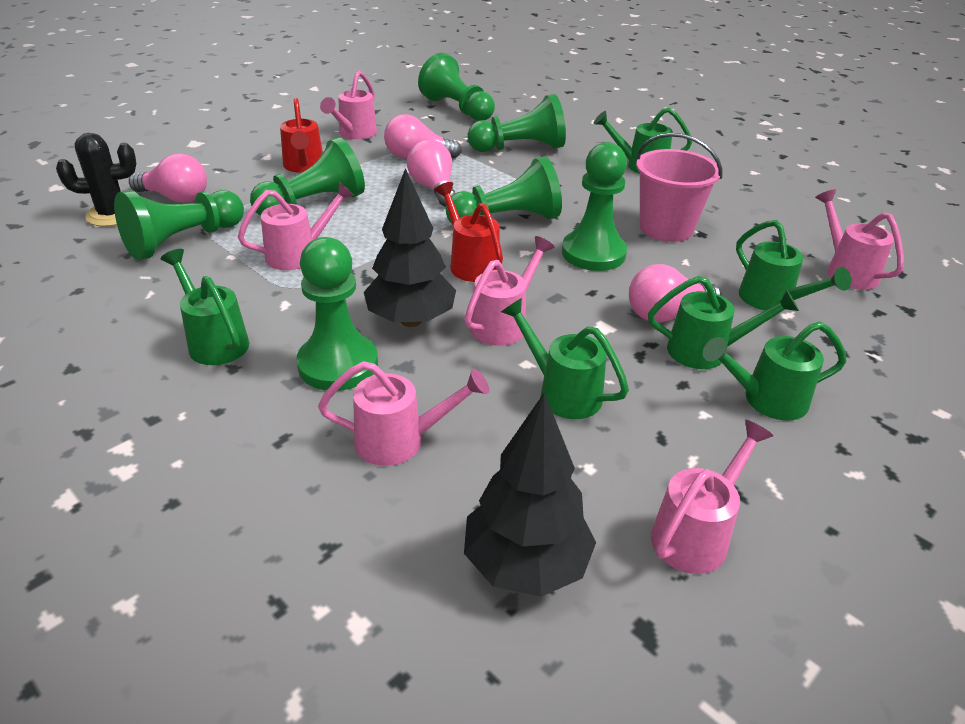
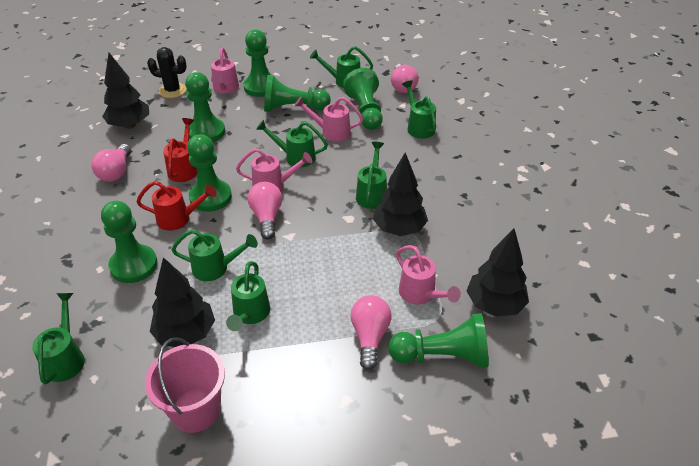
black tree: [364,168,456,327] [464,393,596,597] = 2 -> [102,53,149,129] [150,257,215,347] [373,153,428,236] [466,228,529,317] = 4
green watering can: [160,249,249,365] [501,298,629,419] [593,107,692,174] [648,276,799,369] [703,322,847,420] [736,220,851,310] = 6 -> [32,293,85,385] [171,229,258,281] [226,261,270,331] [256,120,328,167] [310,46,373,88] [356,142,387,209] [402,80,436,139] = 7
pink watering can: [238,182,355,270] [318,361,489,466] [320,71,377,139] [464,236,555,346] [651,420,774,574] [815,189,904,290] = 6 -> [211,47,239,94] [236,148,312,191] [294,97,363,142] [396,245,461,304] = 4

